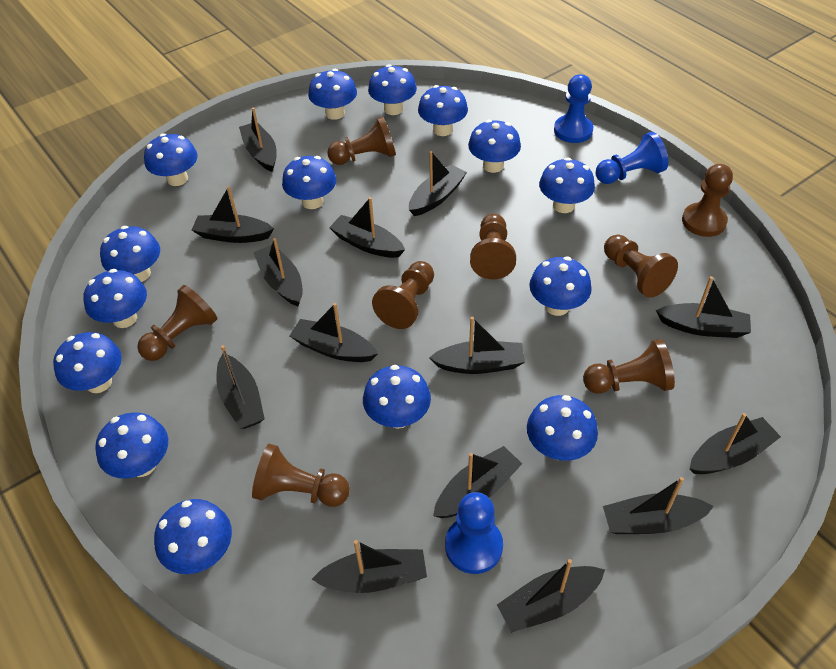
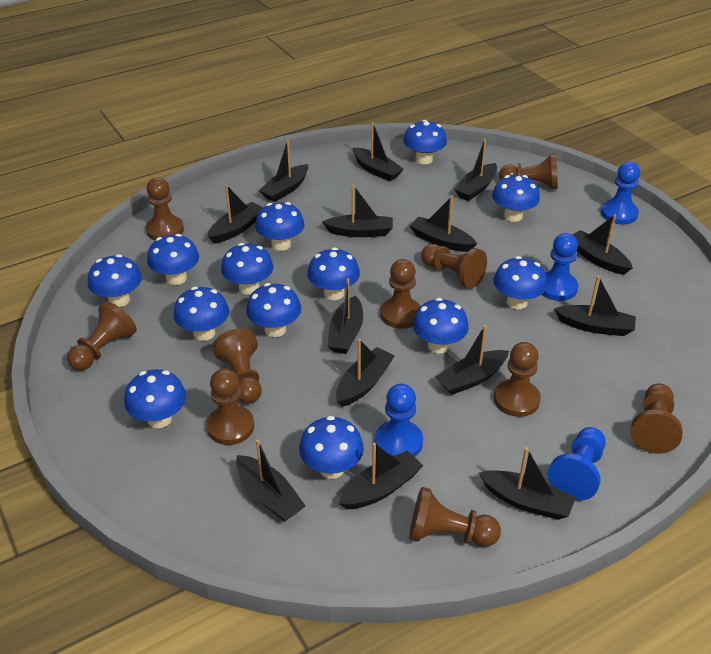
blue mushroom: [53,332,122,393] [84,269,147,328] [95,412,168,478] [100,226,160,282] [144,133,198,186] [154,499,232,574] [282,156,336,209] [308,69,357,120] [363,365,431,429] [368,64,417,115] [418,85,468,136] [468,120,521,173] [527,395,598,461] [529,257,592,316] [539,157,595,213] = 15 -> [88,254,142,307] [124,369,186,428] [147,234,199,285] [174,287,229,341] [221,243,273,295] [246,283,301,337] [255,202,305,251] [299,416,364,479] [307,247,360,300] [404,120,447,164] [412,298,469,354] [492,175,540,222] [493,256,547,309] = 13
blue pawn: [445,492,503,574] [554,74,593,143] [596,132,668,184] = 3 -> [375,384,423,457] [542,233,578,301] [548,427,606,501] [601,162,640,225] = 4
brown pawn: [137,285,217,361] [252,444,350,507] [327,117,396,165] [372,261,434,329] [470,214,516,279] [583,339,675,394] [604,235,678,298] [682,164,733,237] = 8 -> [67,302,137,371] [146,177,184,241] [206,369,254,445] [213,329,262,404] [380,259,420,329] [409,487,501,547] [421,244,487,289] [494,342,541,417] [499,154,558,189] [631,383,682,454] = 10

